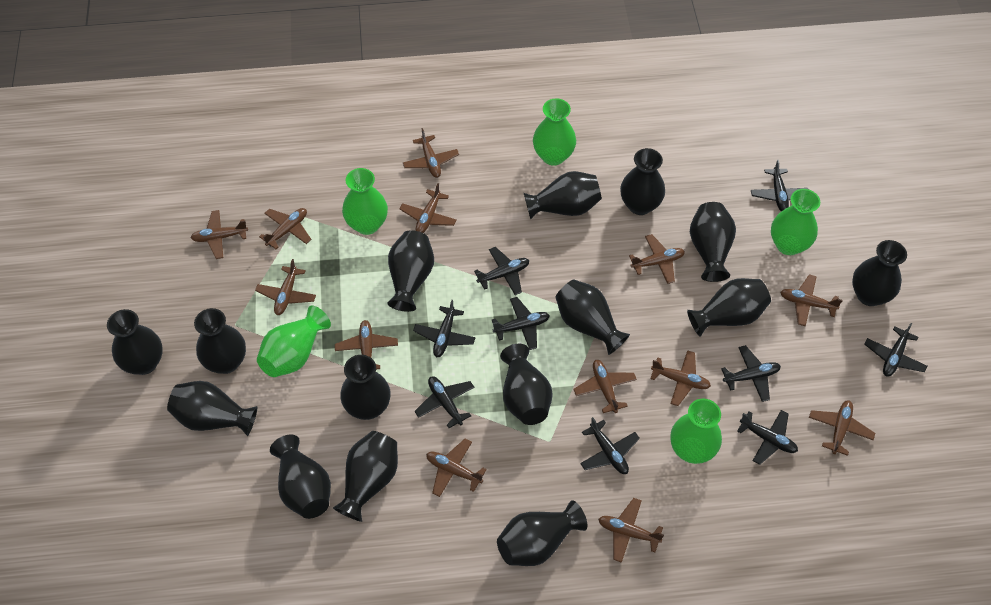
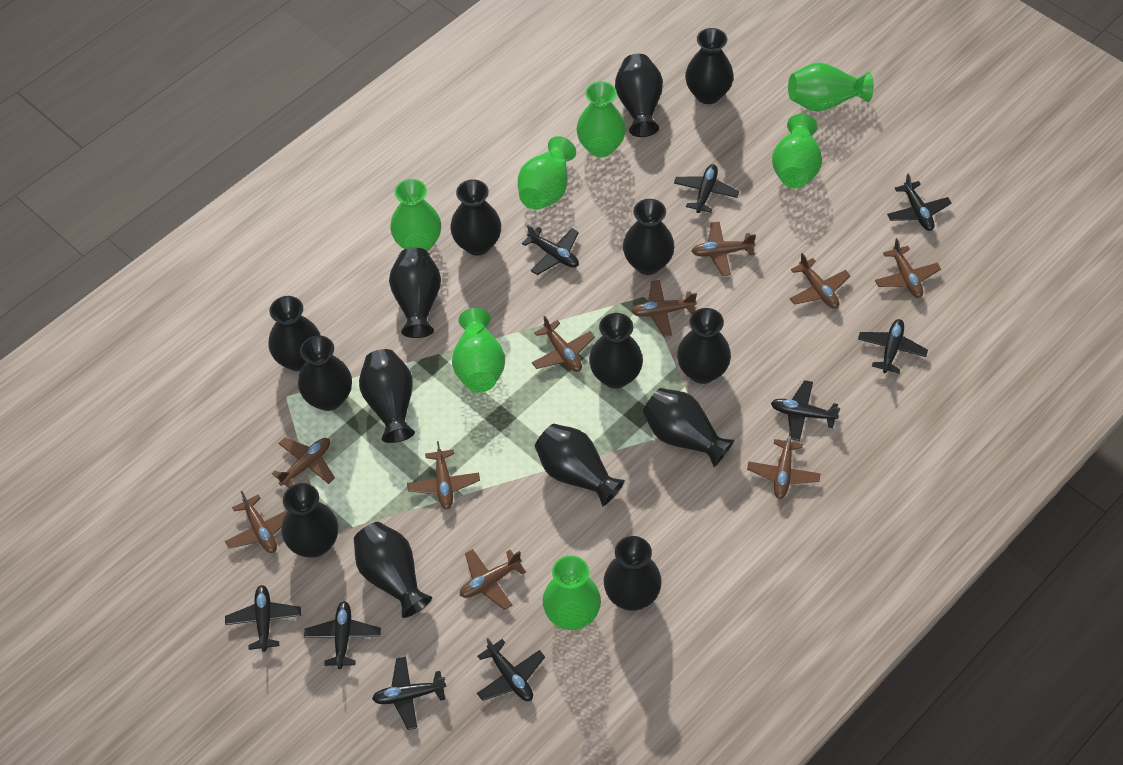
brown plane: [191,210,248,259] [255,259,316,315] [259,208,312,249] [335,320,398,369] [400,183,457,233] [403,128,459,178] [426,439,487,497] [573,360,637,413] [598,498,664,563] [629,234,685,284] [650,350,711,406] [780,274,843,326] [809,400,875,456] = 13 -> [225,491,288,553] [272,438,335,488] [407,441,480,509] [460,549,526,610] [532,316,595,372] [631,280,697,337] [691,222,756,276] [747,431,821,499] [789,253,851,309] [875,238,941,298] = 10
green vase: [257,306,331,377] [342,168,388,235] [533,99,576,166] [670,399,722,464] [771,189,820,255] = 5 -> [390,179,441,252] [452,308,505,392] [518,136,576,210] [543,556,601,630] [576,81,626,158] [772,114,822,188] [788,62,874,112] = 7

